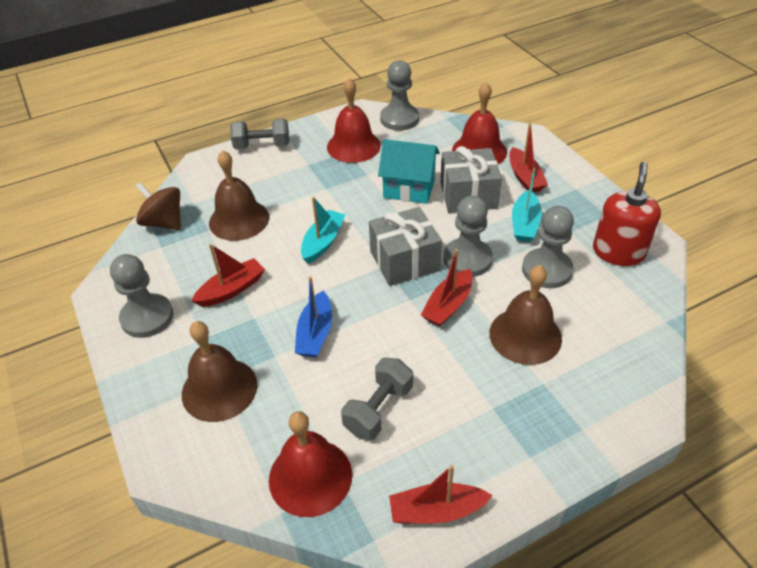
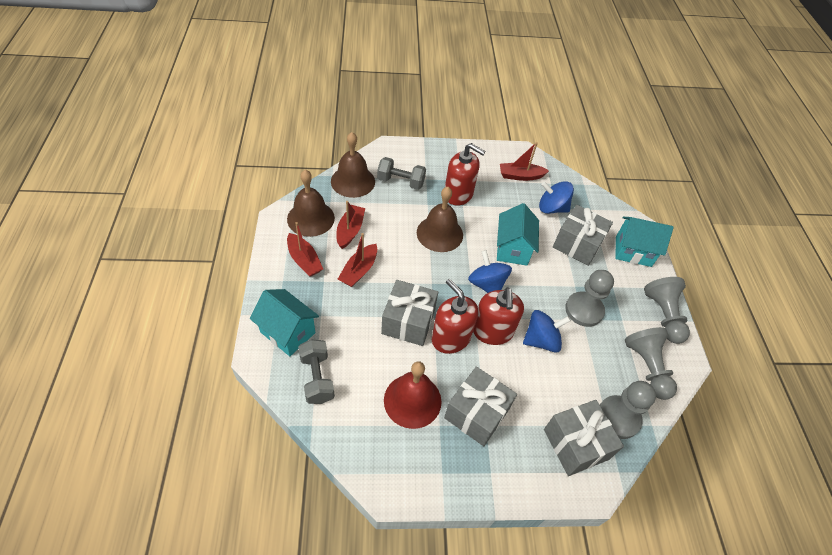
blue boat: [295,276,332,357] = 1 -> none = 0
blue spinning top: none = 0 -> [468,250,512,293] [523,310,571,353] [539,181,574,214] = 3
brown spinning top: [136,182,181,230] = 1 -> none = 0
grey gift: [369,207,442,286] [441,146,502,213] = 2 -> [381,280,438,346] [444,366,517,446] [544,400,624,476] [553,205,613,266] = 4
red bell: [269,411,352,517] [327,78,381,163] [452,82,507,164] = 3 -> [384,361,441,429] = 1
red soap dispenser: [593,162,661,266] = 1 -> [432,279,478,354] [445,143,486,206] [473,287,524,345] = 3
turquoise boat: [301,197,346,264] [512,168,542,242] = 2 -> none = 0
turquoise house: [378,139,440,204] = 1 -> [250,289,319,356] [497,203,539,265] [615,217,674,267] = 3

